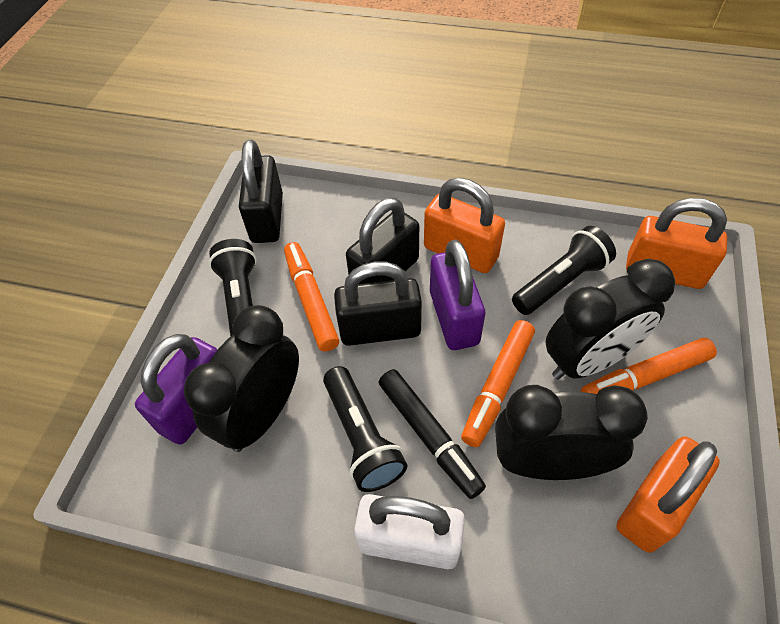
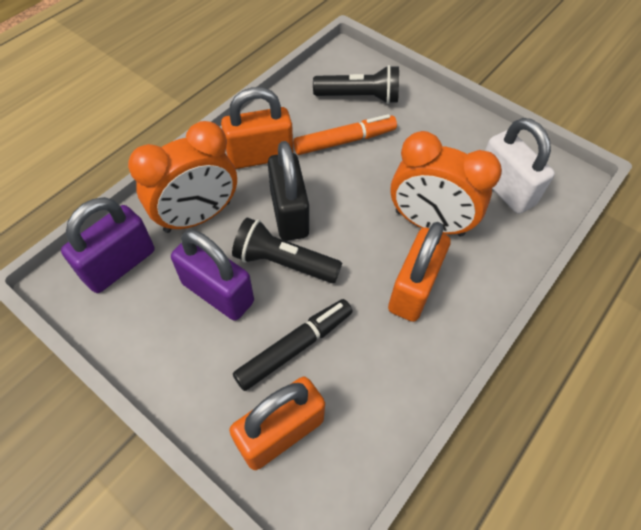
black clock: [184,305,299,452] [495,385,648,480] [545,259,675,380] = 3 -> none = 0
black flashlight: [209,239,257,336] [323,366,407,492] [512,226,616,315] = 3 -> [232,217,342,283] [313,65,399,104] = 2
black padlock: [239,140,283,243] [334,262,422,346] [346,197,419,284] = 3 -> [268,141,309,241] = 1
orange clock: none = 0 -> [128,121,237,233] [390,131,502,236] = 2
orange marker: [284,242,339,352] [461,320,535,447] [581,338,717,394] = 3 -> [293,114,397,155] = 1

